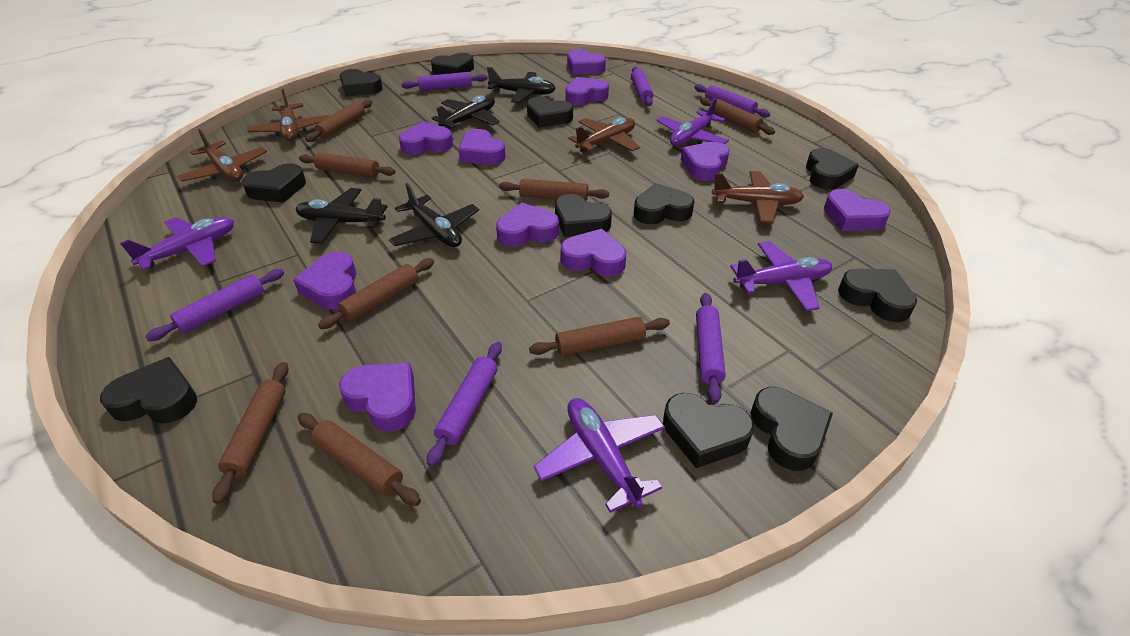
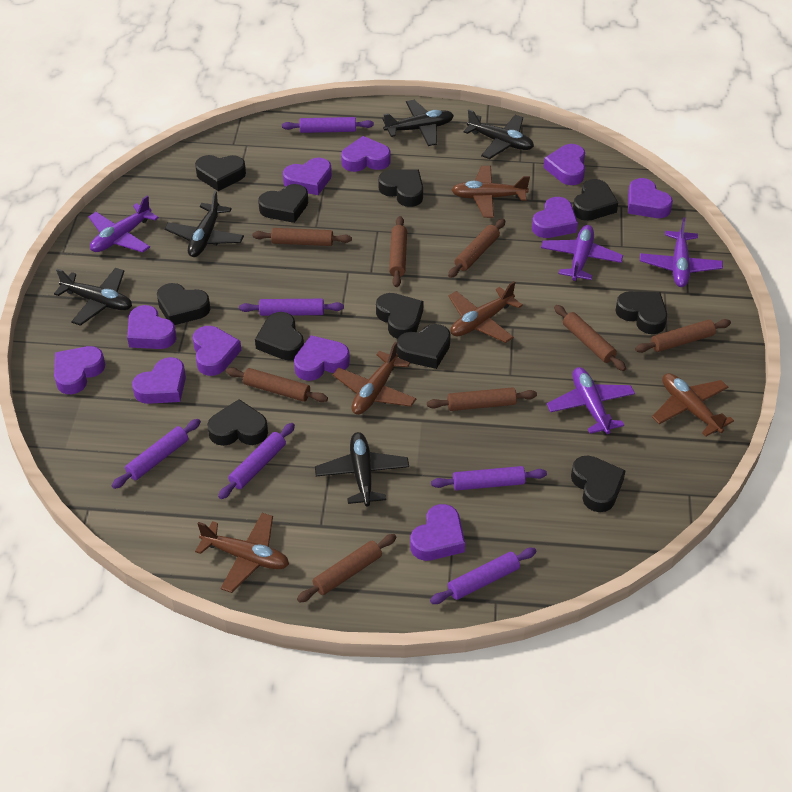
black plane: [296,188,388,244] [389,183,479,247] [432,95,500,130] [487,67,556,103] = 4 -> [54,268,132,326] [164,191,244,257] [315,432,409,507] [382,100,454,146] [463,109,534,159] = 5
brown plane: [177,129,267,182] [248,89,329,141] [568,117,640,153] [712,171,804,223] = 4 -> [195,513,289,593] [333,341,416,415] [448,281,523,343] [452,166,530,218] [652,373,734,436] = 5
purple heart: [293,252,357,310] [339,363,416,431] [399,121,453,155] [458,129,506,165] [496,203,559,247] [561,229,626,276] [565,77,609,105] [567,49,606,74] [681,142,730,181] [824,189,891,231] = 10 -> [54,346,105,394] [127,305,177,349] [132,357,186,404] [193,326,241,376] [283,158,332,195] [294,335,350,381] [341,136,391,172] [410,504,465,561] [532,197,578,238] [543,144,585,185] [628,178,673,218] = 11

